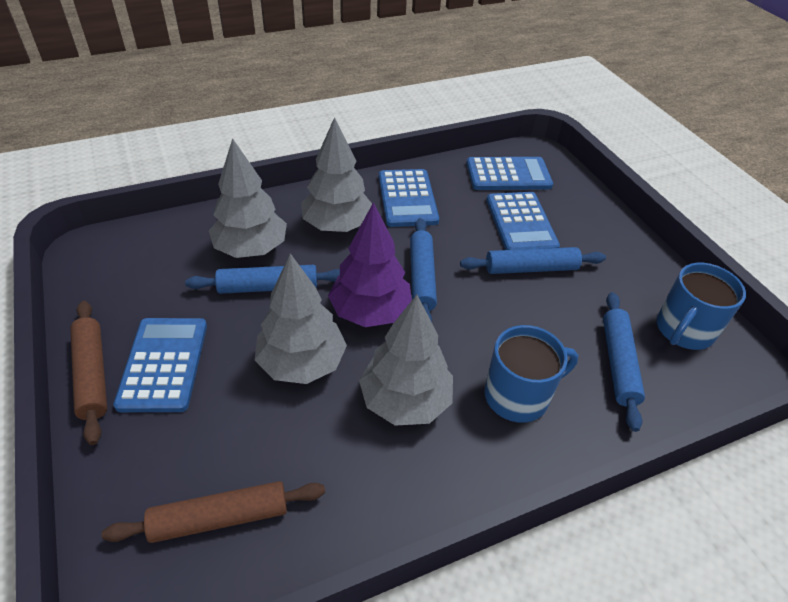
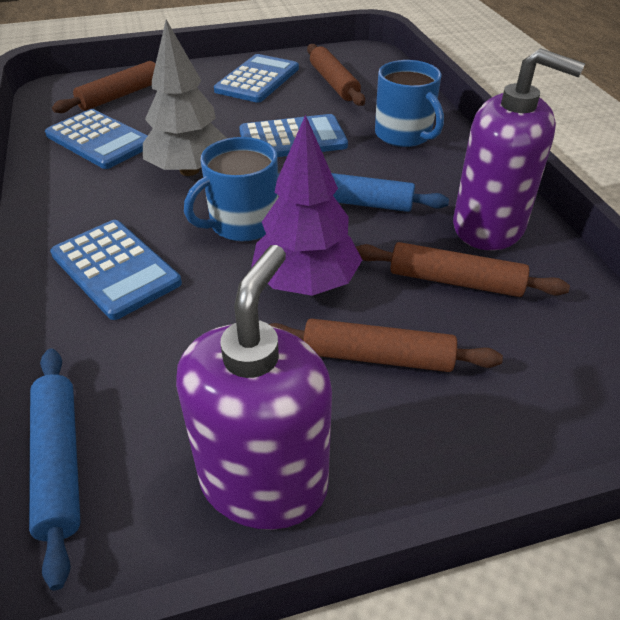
blue rolling pin: [185,265,340,294] [410,218,437,322] [460,247,606,274] [603,292,645,432] = 4 -> [29,349,81,590] [278,173,449,212] = 2
brown rolling pin: [70,301,107,445] [102,481,325,543] = 2 -> [52,61,155,113] [269,318,503,372] [307,44,365,106] [356,242,570,297] = 4
grey tree: [209,138,287,258] [255,253,347,384] [301,117,372,232] [359,295,453,426] = 4 -> [143,20,227,176] = 1
purple soap dispenser: none = 0 -> [176,245,332,530] [453,48,585,250] = 2

